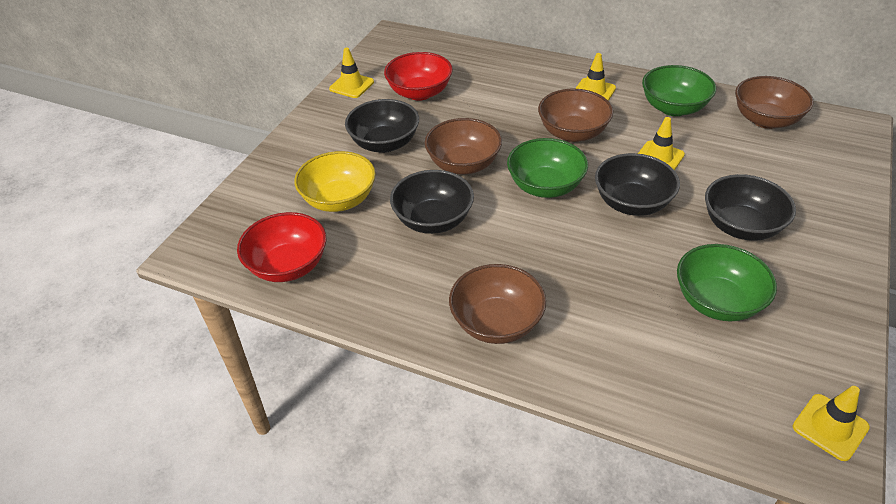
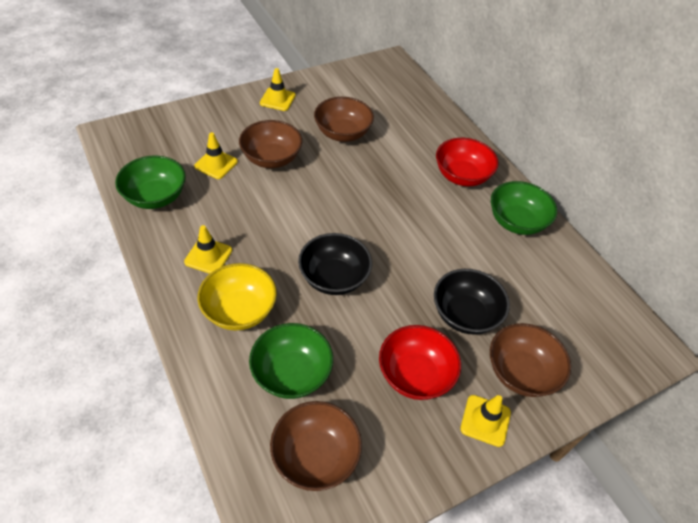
black bowl: [345,99,419,153] [390,170,474,234] [595,153,680,216] [705,174,796,241] = 4 -> [298,233,372,295] [434,269,510,334] = 2

